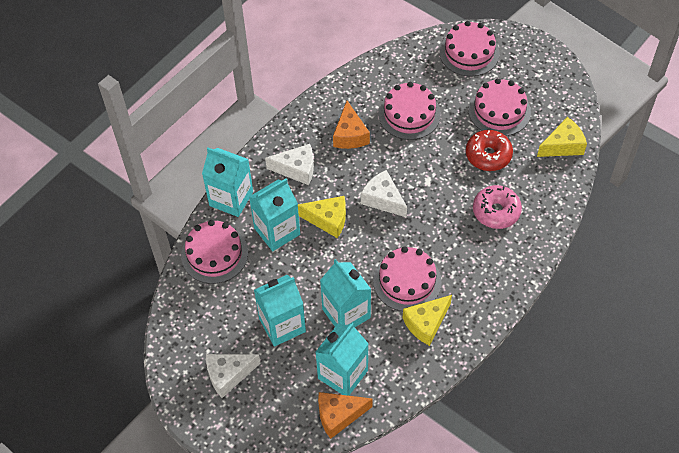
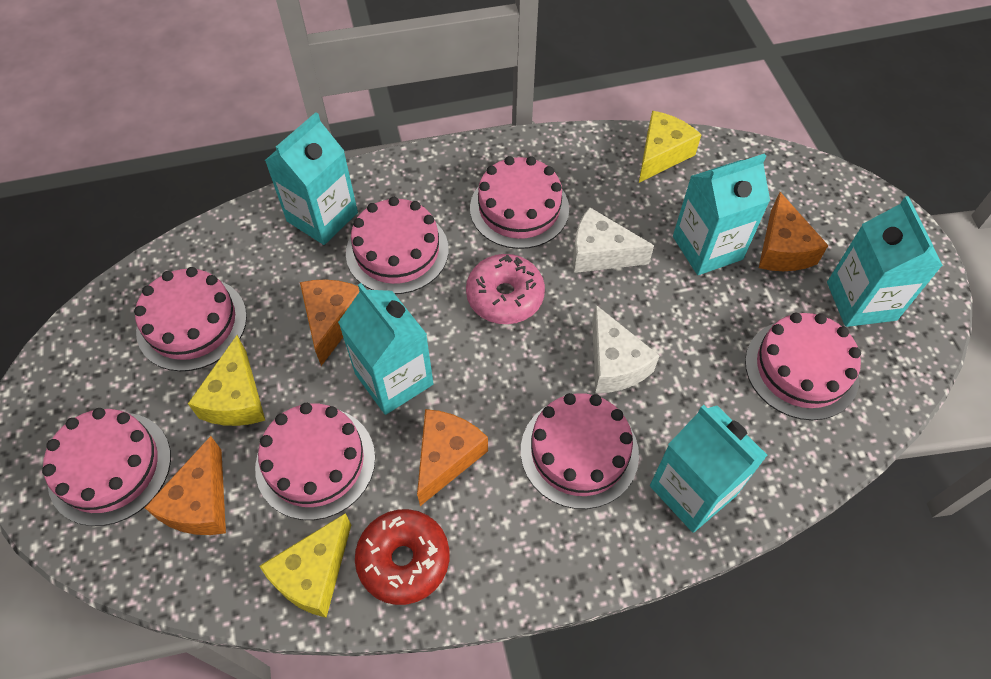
orange cheese: [318,392,373,439] [333,101,370,149] = 2 -> [145,436,226,535] [300,279,360,366] [417,409,488,506] [759,192,828,271] = 4
pink cake: [181,220,248,284] [373,246,442,311] [378,82,441,140] [439,21,500,76] [468,78,531,136] = 5 -> [42,408,171,526] [134,267,247,371] [255,403,375,520] [346,197,449,294] [470,156,569,249] [521,393,639,509] [745,313,861,420] = 7
white cheese: [206,354,261,398] [265,144,314,185] [361,170,407,218] = 3 -> [573,207,654,273] [592,305,660,393] = 2

